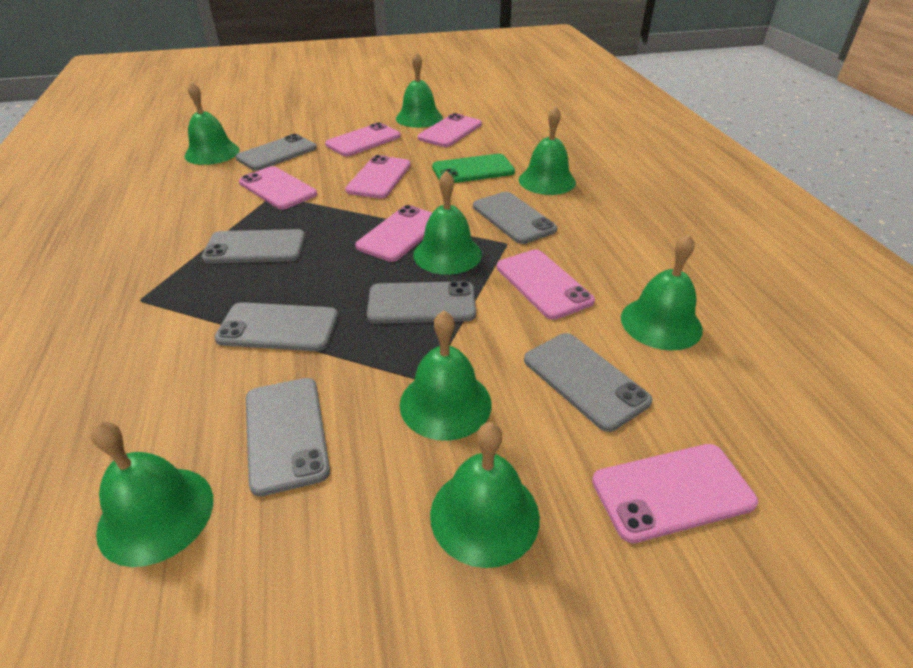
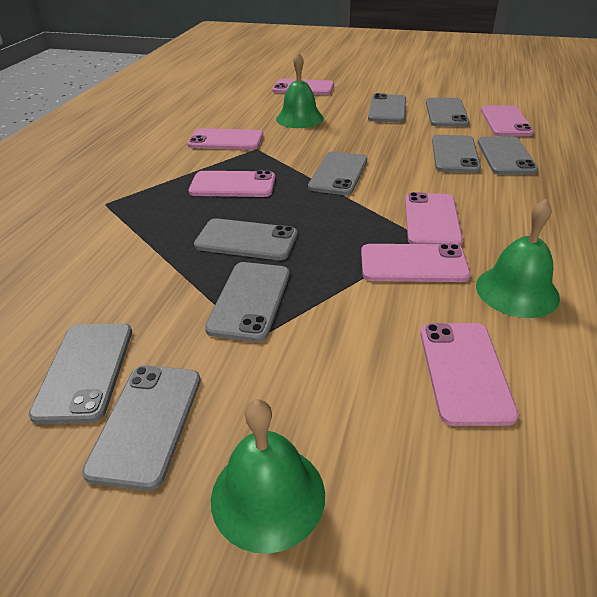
green bell: [91,421,213,567] [185,82,240,165] [396,52,443,128] [400,311,492,441] [413,170,482,275] [430,422,540,568] [519,106,576,195] [621,234,703,350] = 8 -> [211,399,325,554] [276,53,324,128] [476,199,560,318] = 3
green phone: [432,154,515,183] = 1 -> none = 0
grey phone: [202,229,305,263] [214,302,338,351] [236,134,317,171] [246,378,330,497] [367,281,476,324] [473,192,557,244] [524,333,652,432] = 7 -> [29,323,132,424] [82,365,201,491] [194,218,297,260] [205,262,290,342] [308,151,367,195] [368,93,406,123] [426,98,470,127] [432,135,481,173] [478,136,538,175] = 9

